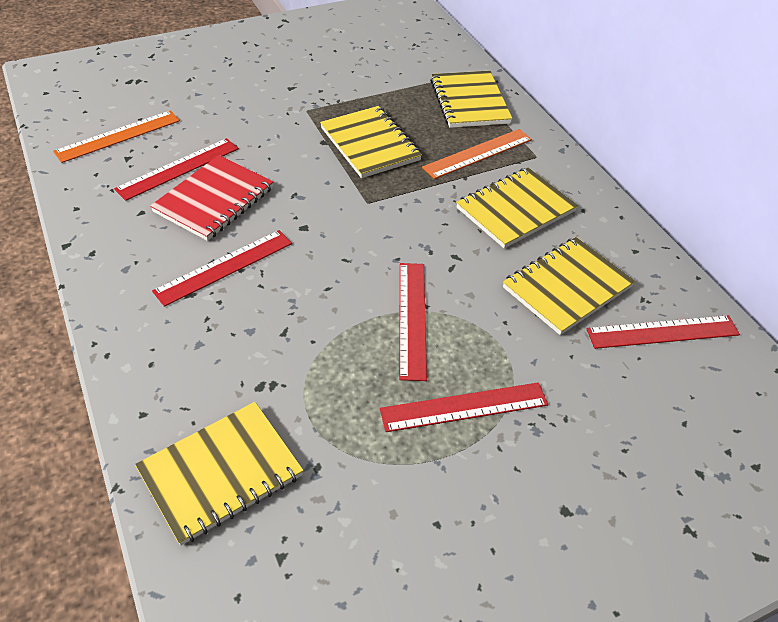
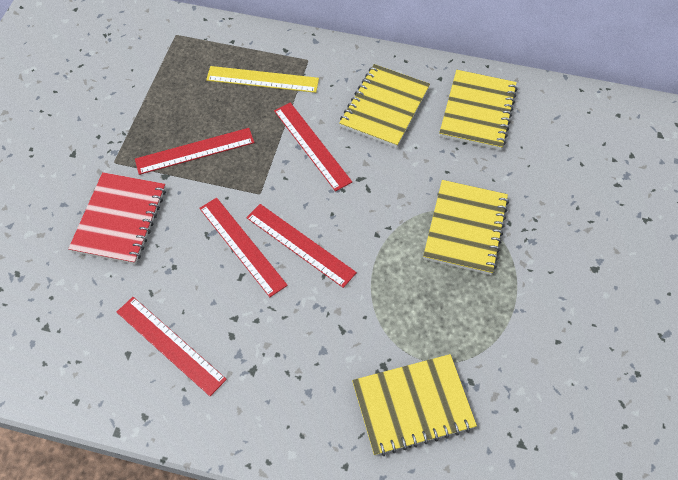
orange ruler: [53,110,180,163] [422,129,532,179] = 2 -> none = 0
yellow notebook: [135,402,304,546] [320,106,422,178] [430,71,513,128] [456,168,578,248] [503,237,635,335] = 5 -> [339,64,430,148] [352,354,477,456] [423,180,509,275] [439,70,518,150] = 4
yellow ruler: none = 0 -> [206,66,319,93] = 1

